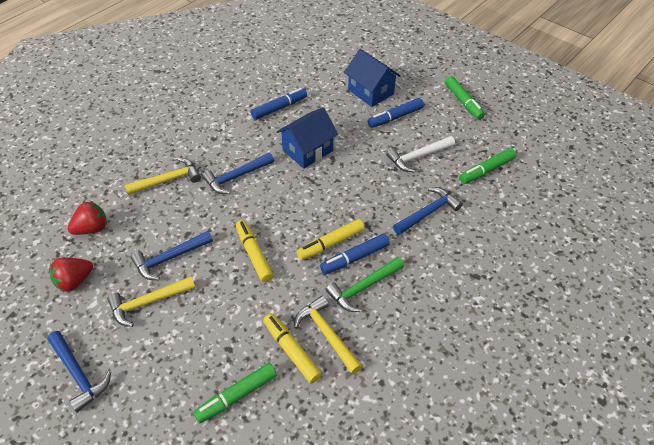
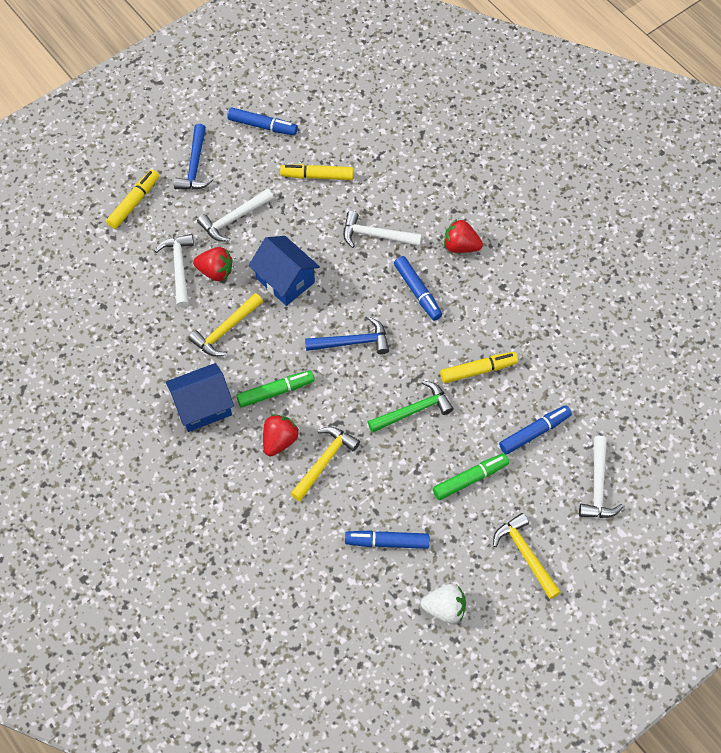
blue hammer: [47,331,111,412] [131,231,213,281] [202,153,274,194] [393,187,463,235] = 4 -> [174,124,214,190] [305,317,389,354] = 2
blue marker: [251,88,307,120] [320,233,390,274] [368,98,424,128] = 3 -> [227,107,298,135] [345,530,429,549] [394,256,442,321] [499,405,572,455] = 4
green marker: [193,363,277,423] [445,76,485,120] [459,148,516,184] = 3 -> [236,370,315,408] [433,453,509,500] = 2
red strawberry: [49,257,93,292] [68,200,107,235] = 2 -> [193,247,232,281] [263,414,299,456] [444,219,483,253] = 3
white hammer: [386,136,455,172] = 1 -> [155,234,194,308] [197,188,274,242] [343,211,422,248] [579,436,624,518] = 4
white strawberry: none = 0 -> [421,584,466,623] = 1

